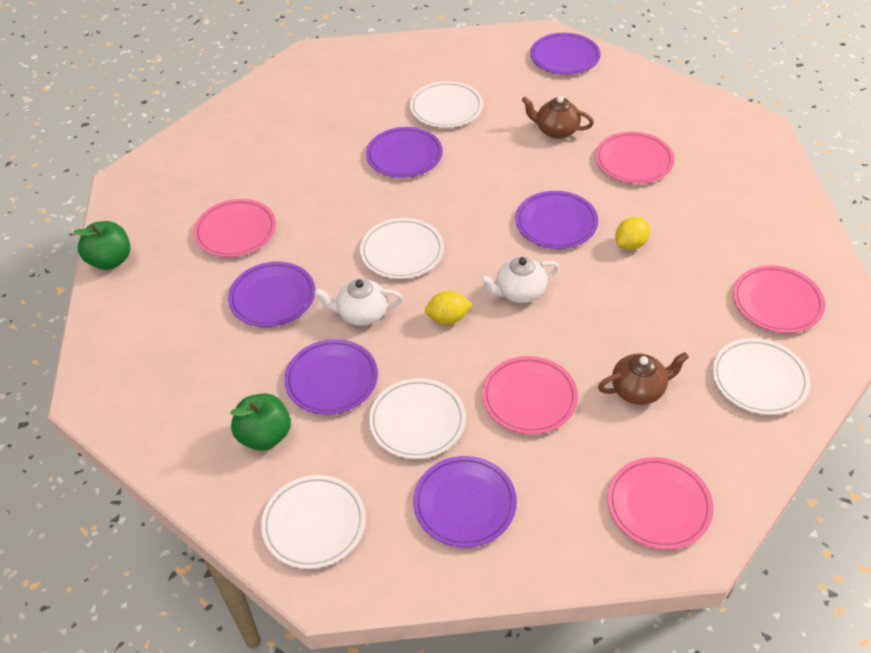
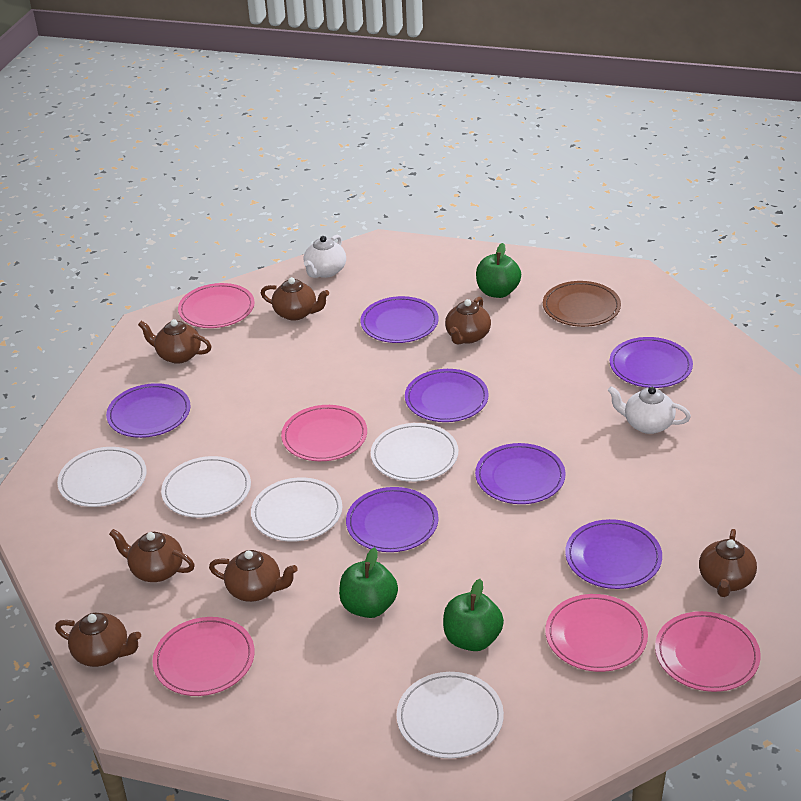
brown plate: none = 0 -> [543,281,621,327] = 1
brown teapot: [522,96,594,139] [598,352,689,405] = 2 -> [55,613,141,667] [109,529,195,582] [138,319,212,364] [209,550,298,602] [261,277,329,321] [445,297,491,345] [699,529,757,597] = 7
green apple: [74,221,130,270] [230,393,291,451] = 2 -> [339,547,398,618] [443,579,504,651] [476,243,521,298] = 3
purple plate: [228,262,315,327] [284,339,378,415] [366,127,443,178] [413,456,517,548] [515,191,598,249] [530,33,601,75] = 6 -> [106,383,191,438] [346,487,439,552] [360,296,439,343] [405,369,489,422] [475,443,566,504] [565,519,662,589] [610,337,693,388] = 7
yellow lemon: [425,291,472,325] [615,217,650,250] = 2 -> none = 0

